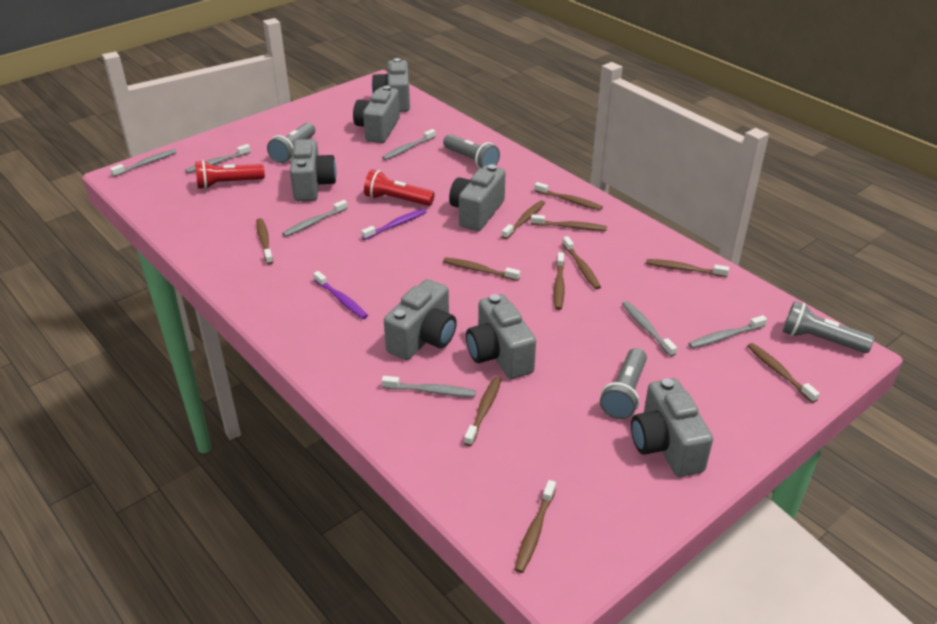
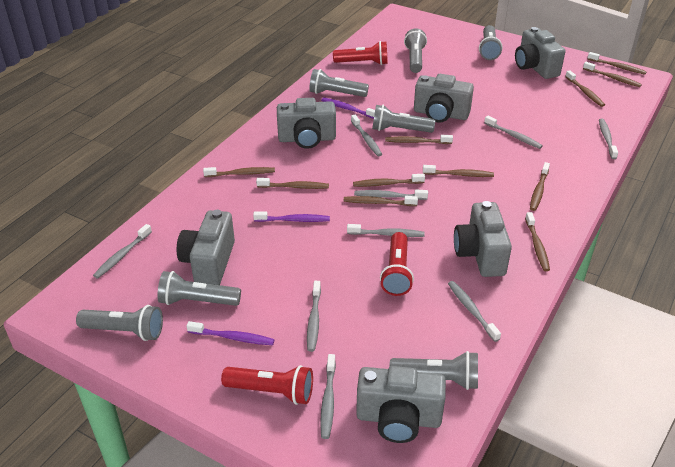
grey camera: [290,139,337,201] [353,85,400,143] [372,58,410,112] [384,279,457,360] [449,164,506,231] [466,294,536,379] [631,378,713,477] = 7 -> [177,210,235,285] [277,98,336,149] [356,366,446,443] [414,74,474,123] [454,201,512,277] [515,27,565,79] = 6
grey flashlight: [267,122,315,163] [443,134,500,169] [600,348,647,419] [783,301,874,353] = 4 -> [76,305,163,341] [157,271,241,306] [309,69,369,97] [372,105,435,133] [389,351,478,390] [404,28,427,73] [479,25,502,60] = 7
grey toothbrush: [110,149,177,177] [185,144,251,173] [282,200,348,237] [382,129,436,160] [382,376,476,397] [622,301,677,357] [688,315,767,348] = 7 -> [93,224,152,278] [307,281,321,352] [320,354,336,439] [347,224,425,237] [351,115,382,156] [354,190,428,200] [448,281,501,342] [484,116,543,149] [599,119,618,159] = 9
purple toothbrush: [313,271,368,319] [361,209,426,240] = 2 -> [187,321,275,345] [253,211,330,222] [321,97,375,119] = 3
red flashlight: [195,160,265,189] [364,169,435,206] = 2 -> [221,365,313,405] [333,41,388,65] [380,232,414,296] = 3

